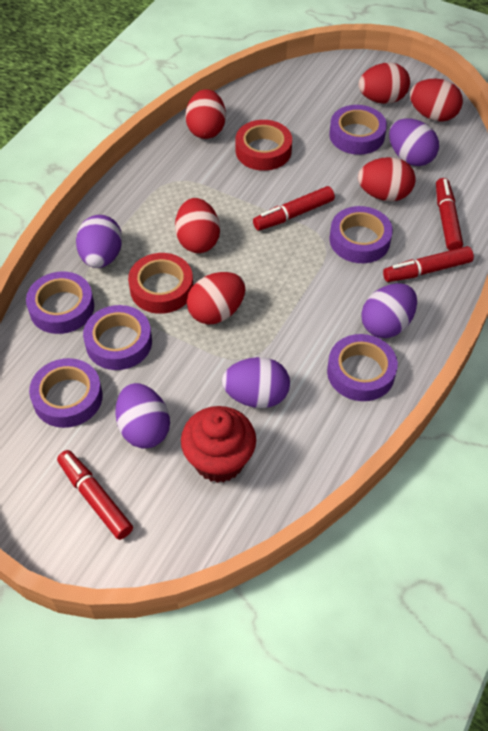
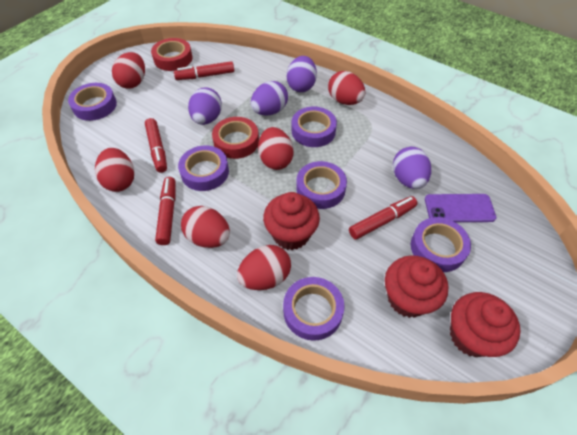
purple egg: [76,215,122,268] [115,383,170,448] [222,357,290,408] [361,283,417,338] [389,118,439,166] = 5 -> [188,88,222,125] [251,81,288,115] [287,56,317,92] [393,147,431,189] = 4
purple phone: none = 0 -> [425,194,496,222] = 1
red cupcake: [181,406,256,483] = 1 -> [263,192,320,250] [385,255,449,318] [450,292,521,357] = 3

